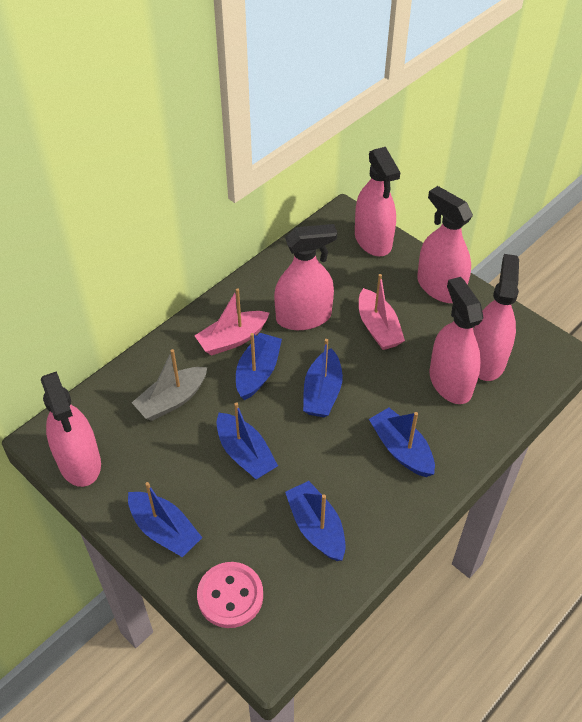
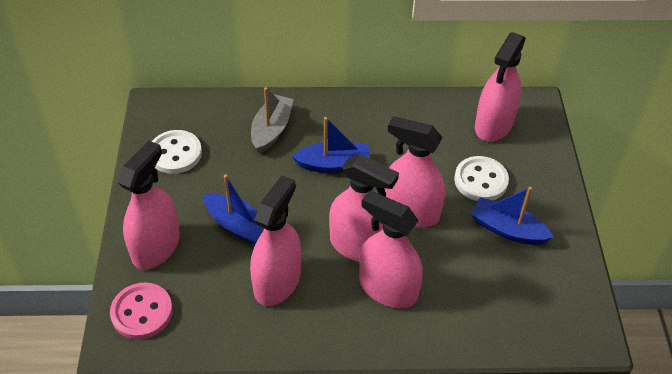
blue boat: [128,482,203,557] [217,402,278,480] [236,333,282,400] [285,481,345,561] [303,339,343,418] [369,407,435,477] = 6 -> [204,174,264,245] [292,117,370,173] [471,187,553,245] = 3
pink boat: [195,288,269,356] [359,274,405,350] = 2 -> none = 0
white button: none = 0 -> [152,130,202,174] [454,156,509,201] = 2

